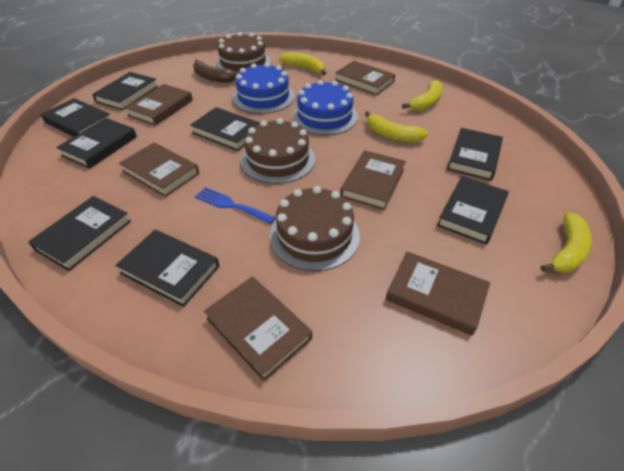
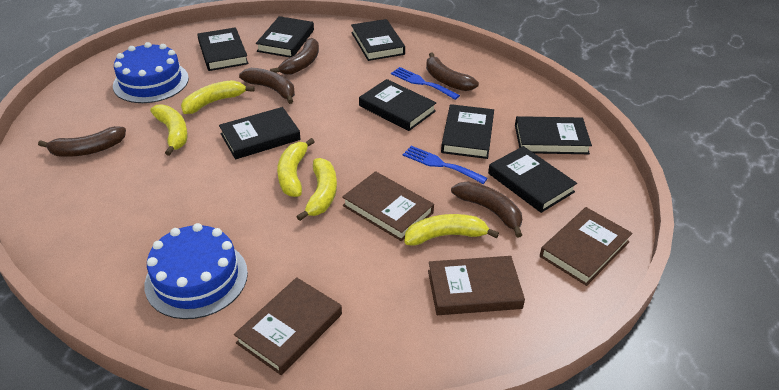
blue fork: [195,187,275,225] = 1 -> [391,67,460,100] [403,146,488,184] = 2
brown banana: [193,59,238,83] = 1 -> [38,126,126,157] [239,68,295,104] [270,38,319,75] [426,53,479,91] [451,181,522,238] = 5
brown book: [119,143,199,197] [125,84,193,126] [204,277,312,381] [335,61,395,95] [340,150,406,210] [386,251,490,336] = 6 -> [234,277,342,375] [342,171,434,241] [428,256,525,315] [540,207,633,286] = 4
brown cake: [215,32,271,73] [241,118,315,184] [270,186,360,271] = 3 -> none = 0
yellow banana: [279,52,326,75] [365,111,428,142] [402,80,443,111] [541,212,592,273] = 4 -> [150,105,188,156] [181,80,254,114] [277,138,314,197] [296,158,337,221] [404,214,499,246] = 5

